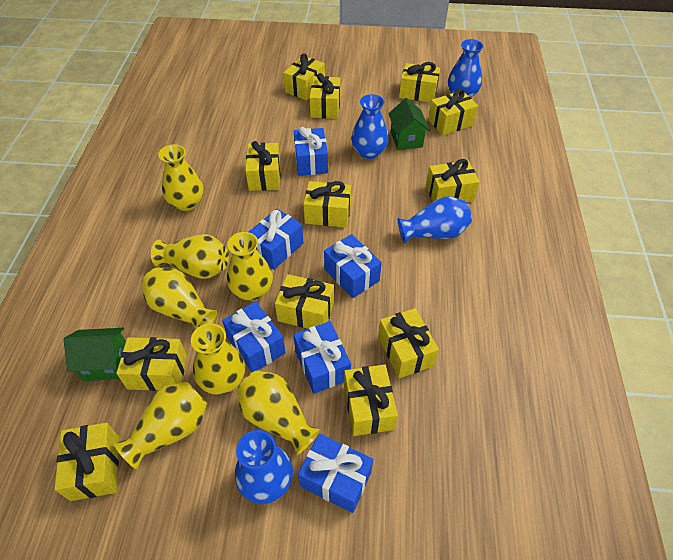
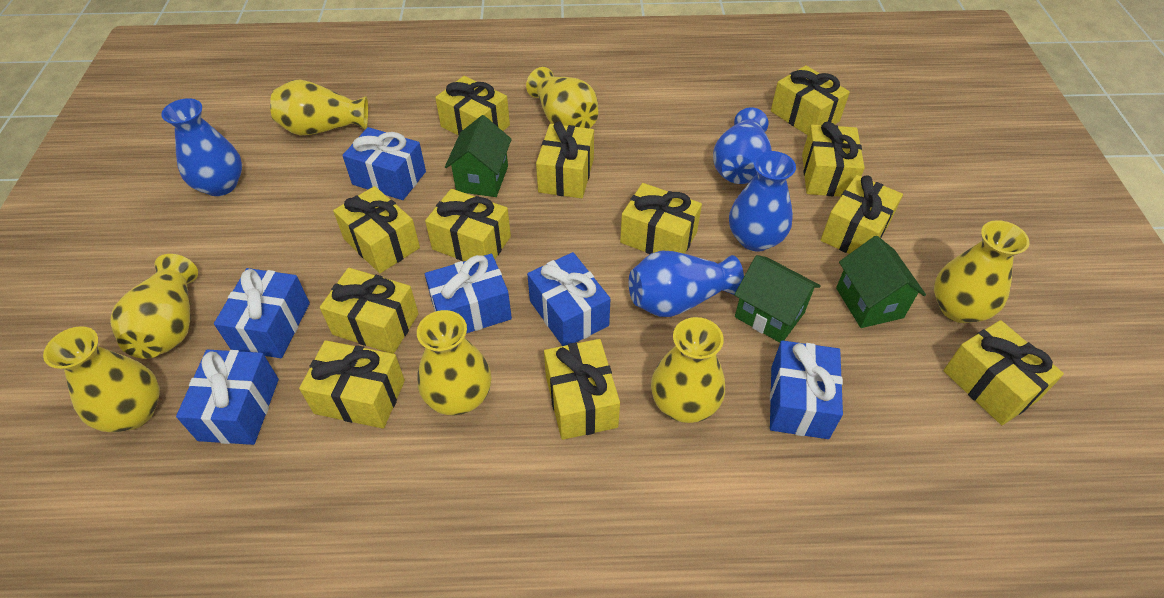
green house: [64,328,126,381] [388,98,430,150] = 2 -> [445,115,512,197] [734,255,821,343] [836,236,926,328] = 3

